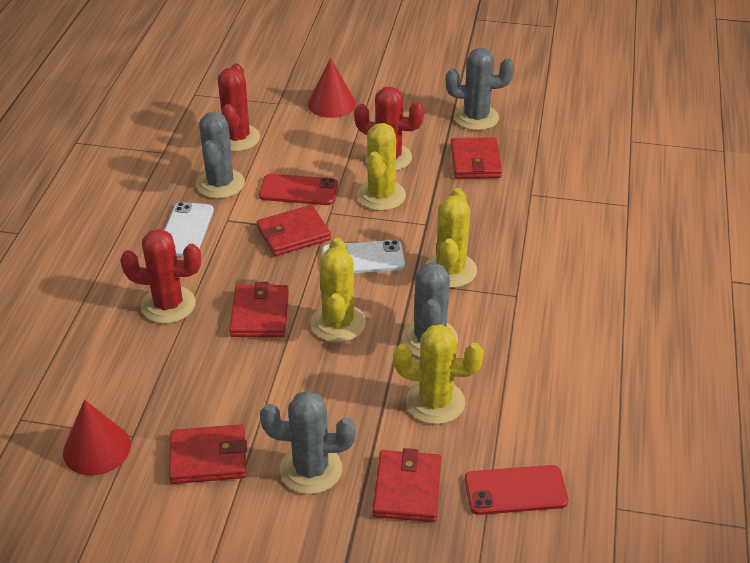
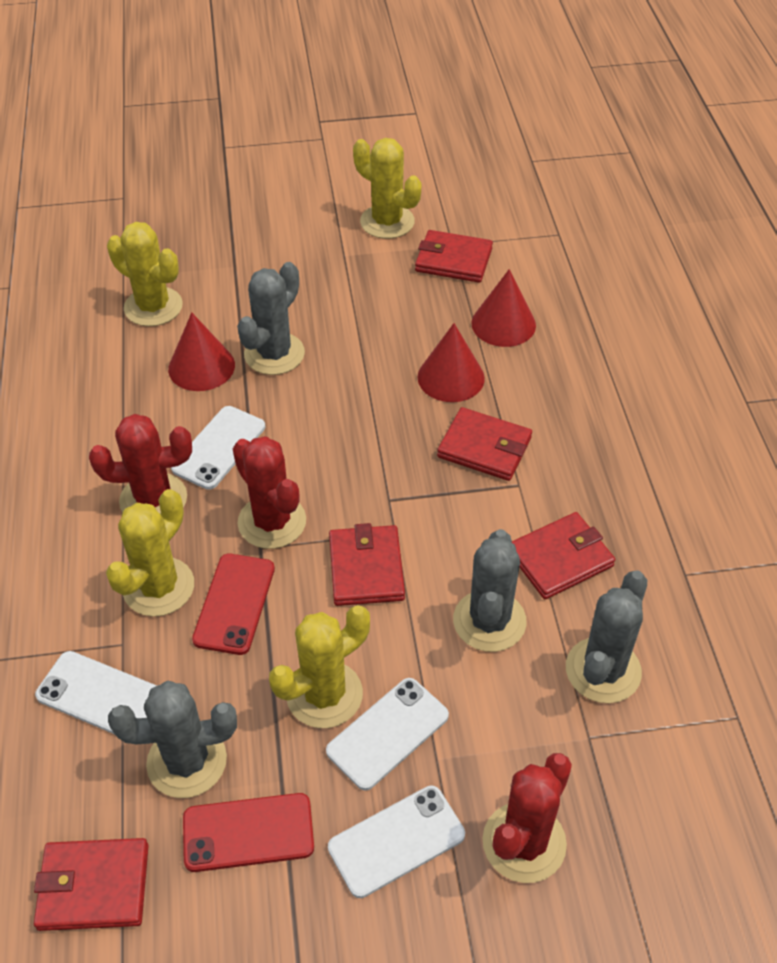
red cone: [63,400,131,476] [308,58,356,118] = 2 -> [168,312,235,391] [417,323,485,402] [471,269,536,347] = 3
white phone: [164,202,214,257] [322,240,405,273] = 2 -> [35,651,157,734] [171,406,265,490] [326,678,449,791] [328,785,465,898] = 4

